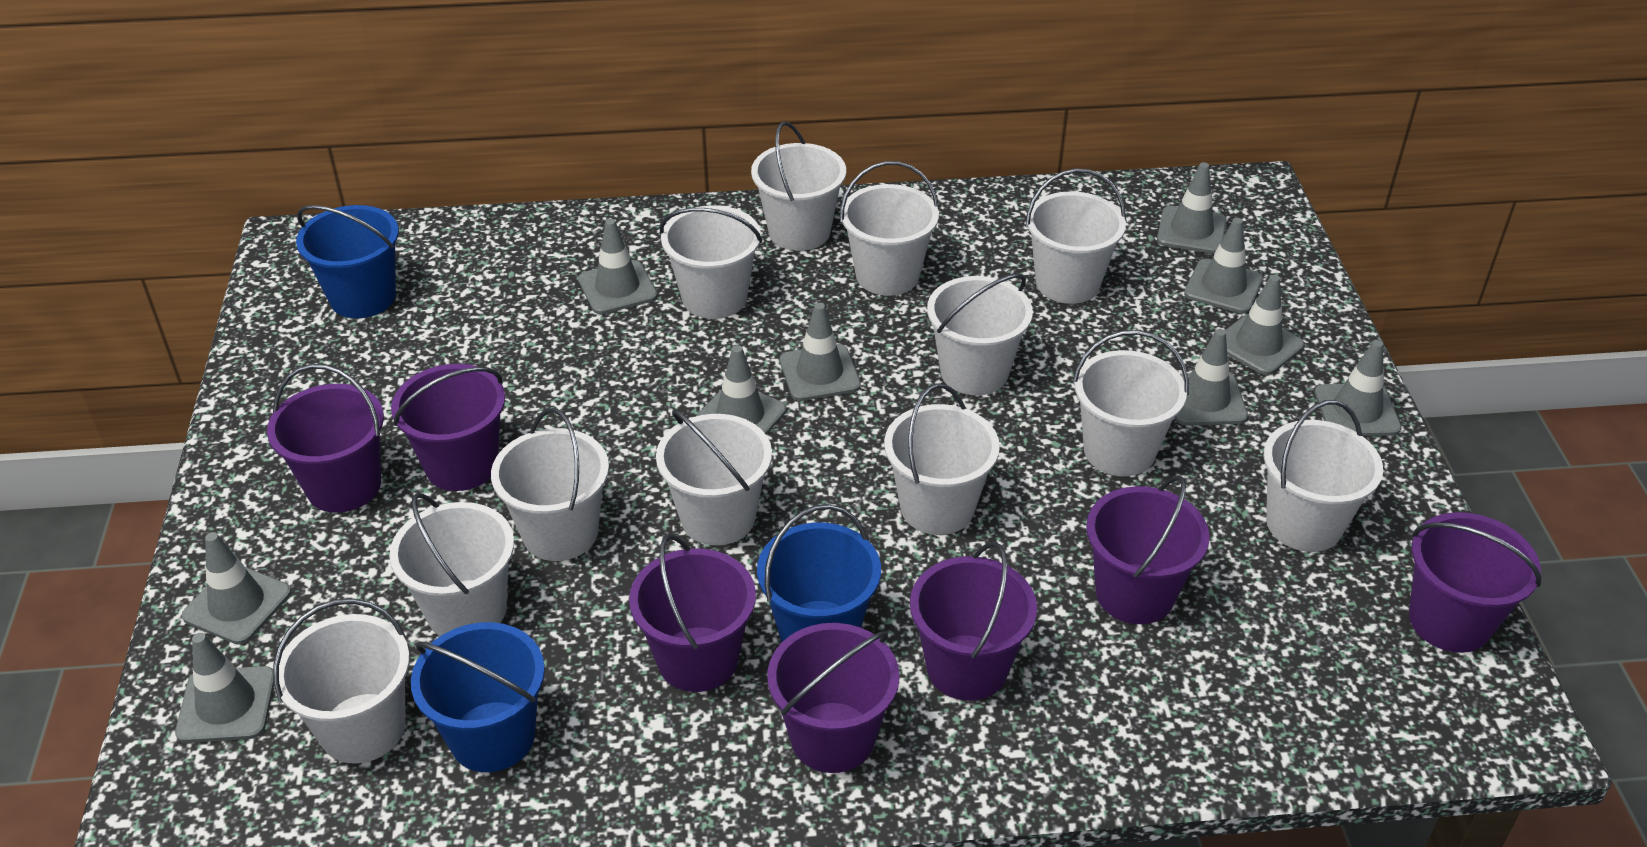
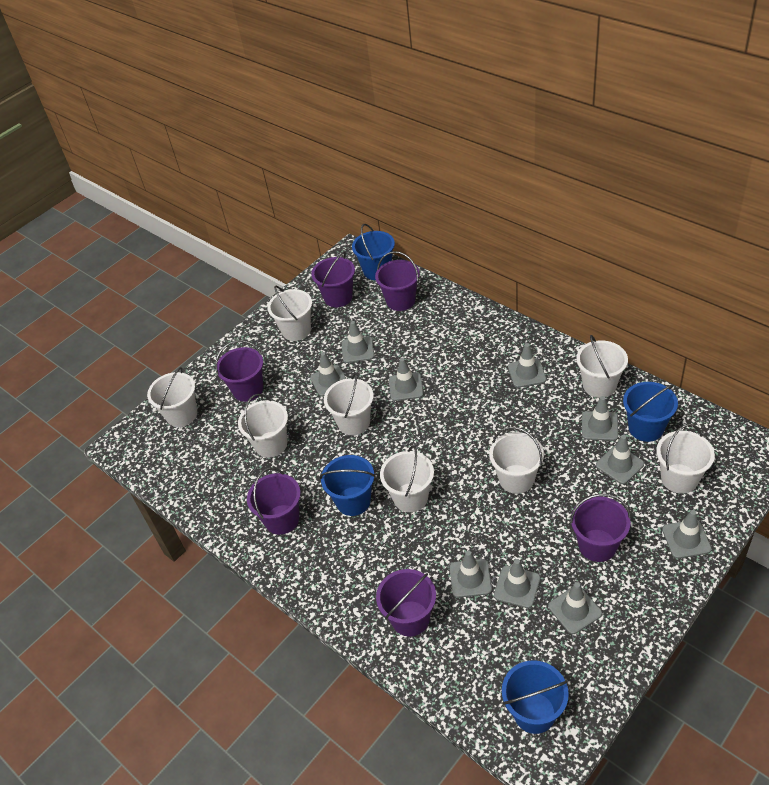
blue bucket: [296,205,399,318] [411,622,545,772] [757,504,881,642] = 3 -> [320,455,375,516] [352,224,395,280] [502,660,569,734] [623,382,678,442] = 4
purple bucket: [267,364,384,513] [391,364,505,491] [629,534,756,692] [767,623,899,773] [910,541,1037,701] [1086,475,1210,624] [1409,512,1542,653] = 7 -> [215,340,263,402] [247,467,301,535] [311,252,355,307] [375,251,420,311] [376,569,436,637] [570,494,631,562] = 6
white bucket: [273,598,410,764] [389,493,514,636] [491,408,609,561] [656,409,772,545] [660,205,762,319] [751,121,846,251] [840,161,939,296] [884,383,1000,535] [927,274,1033,395] [1025,168,1126,304] [1073,330,1189,476] [1263,400,1383,552] = 12 -> [147,367,197,427] [238,394,288,458] [268,286,312,341] [324,372,374,435] [380,445,434,512] [489,427,544,494] [576,335,628,398] [656,424,715,494] = 8

